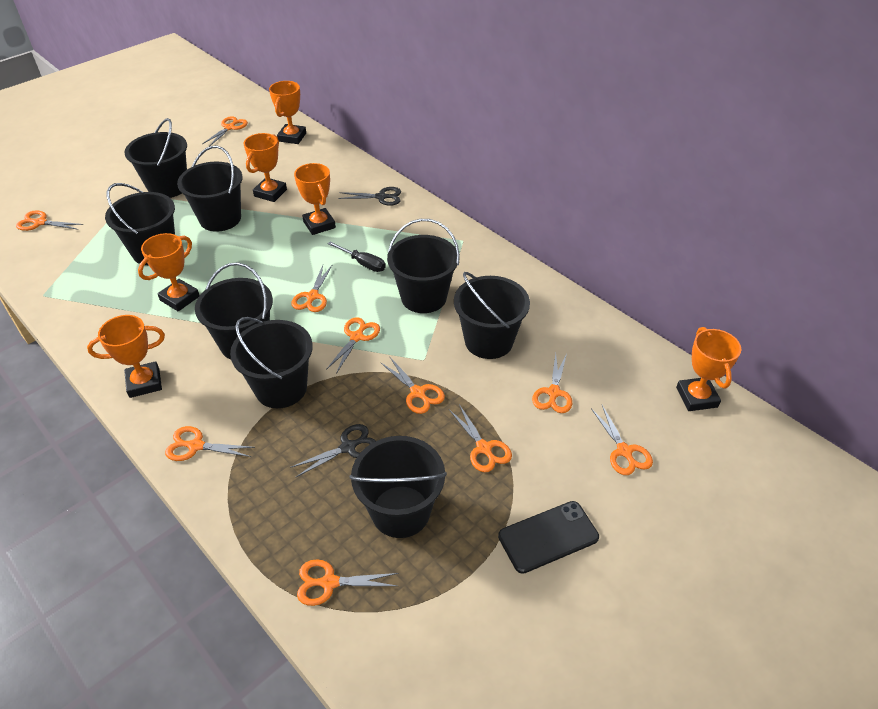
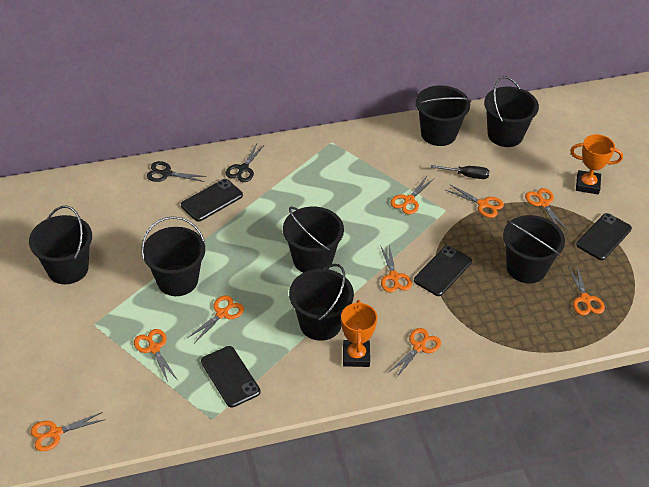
black bucket: [105,183,175,265] [124,118,187,198] [177,146,243,232] [195,262,273,360] [230,317,313,408] [350,436,447,538] [387,219,460,313] [454,272,530,359] = 8 -> [29,206,92,284] [141,216,205,296] [283,207,344,273] [289,264,354,341] [415,85,471,146] [484,76,539,147] [503,215,565,283] = 7
black phone: [498,501,599,574] = 1 -> [181,179,243,222] [201,346,261,408] [414,246,472,296] [576,213,632,260] = 4
orange scissors: [16,210,83,231] [165,426,255,461] [202,116,248,147] [291,264,333,312] [297,559,399,606] [326,317,380,374] [381,357,445,414] [449,404,512,472] [532,353,572,413] [591,405,653,475] = 10 -> [31,412,103,451] [134,329,177,382] [187,295,244,343] [380,245,412,293] [388,328,441,378] [390,176,435,214] [446,184,504,218] [525,188,567,230] [568,266,605,316] = 9
orange trophy: [87,315,165,398] [138,233,200,312] [244,133,287,202] [269,81,306,144] [294,163,336,235] [676,327,741,411] = 6 -> [341,300,377,367] [570,134,623,194] = 2

